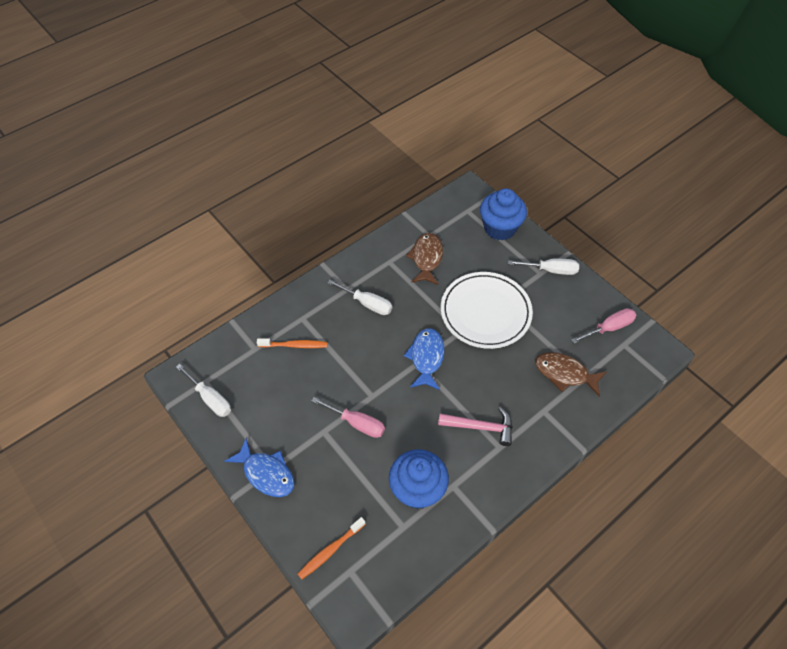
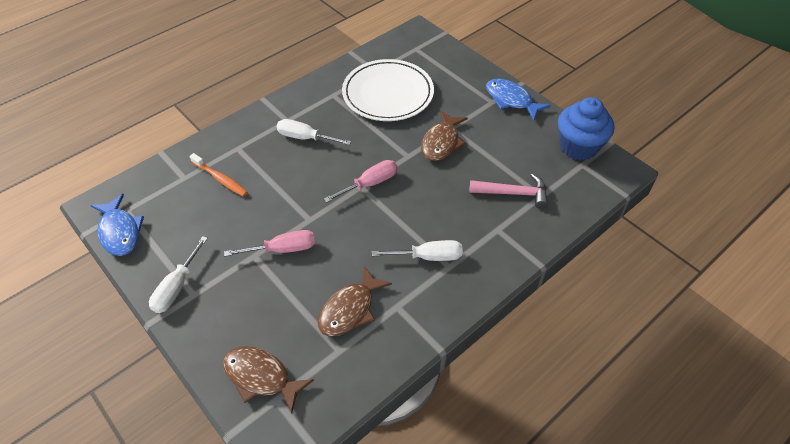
blue cupcake: [389,449,449,509] [480,188,527,241] = 2 -> [558,97,614,160] = 1
brown fish: [406,233,443,285] [535,352,607,396] = 2 -> [223,346,314,414] [318,266,392,336] [421,110,468,161] = 3
orange toothbrush: [257,338,328,348] [298,517,366,579] = 2 -> [190,153,247,196] = 1

